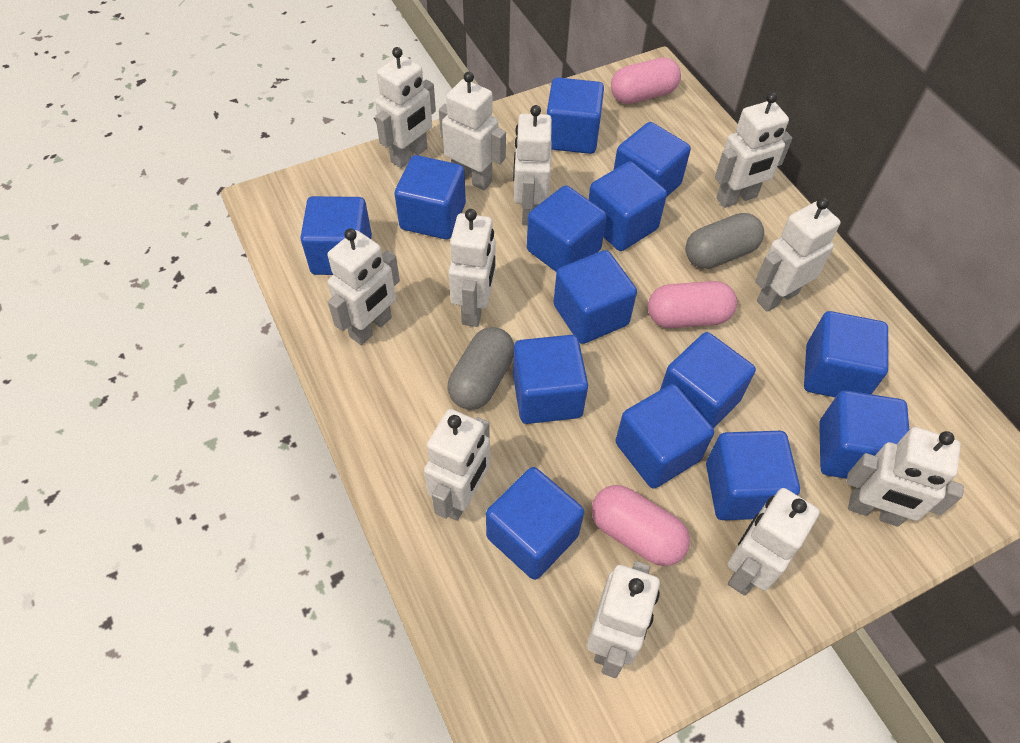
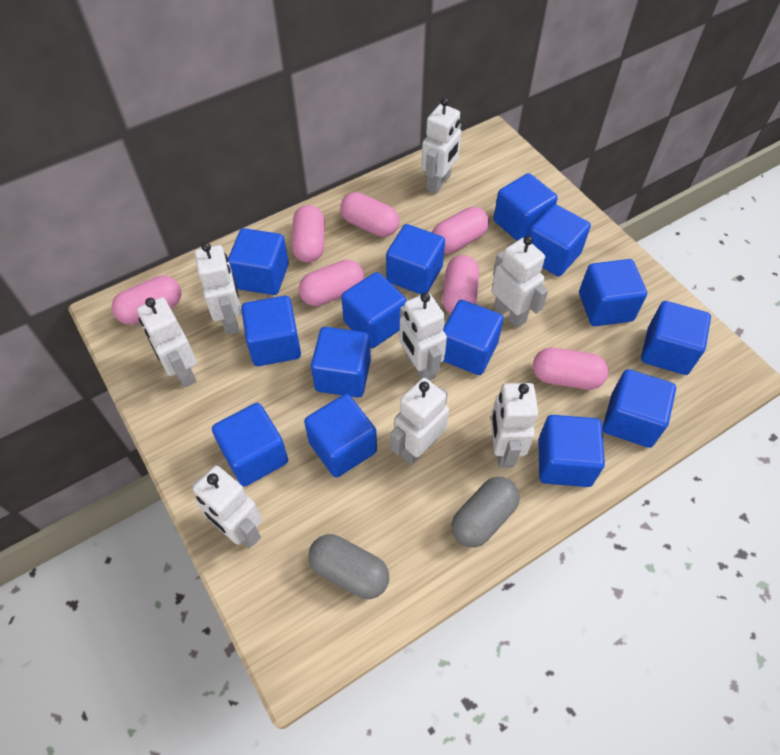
pink capsule: [592,485,690,566] [611,57,681,104] [648,281,737,328] = 3 -> [112,276,181,325] [291,205,325,263] [299,260,364,306] [340,192,399,237] [432,207,489,254] [442,255,479,314] [533,348,608,390] = 7
white robot: [328,228,400,345] [375,47,436,168] [424,409,490,521] [439,72,506,190] [449,209,496,327] [513,105,552,225] [587,561,660,678] [715,92,792,208] [728,488,820,596] [755,198,841,312] [846,427,964,527] = 11 -> [137,297,197,387] [192,466,262,548] [194,242,242,335] [390,378,449,465] [399,293,447,380] [421,98,461,194] [491,236,548,328] [491,383,538,468] = 8

